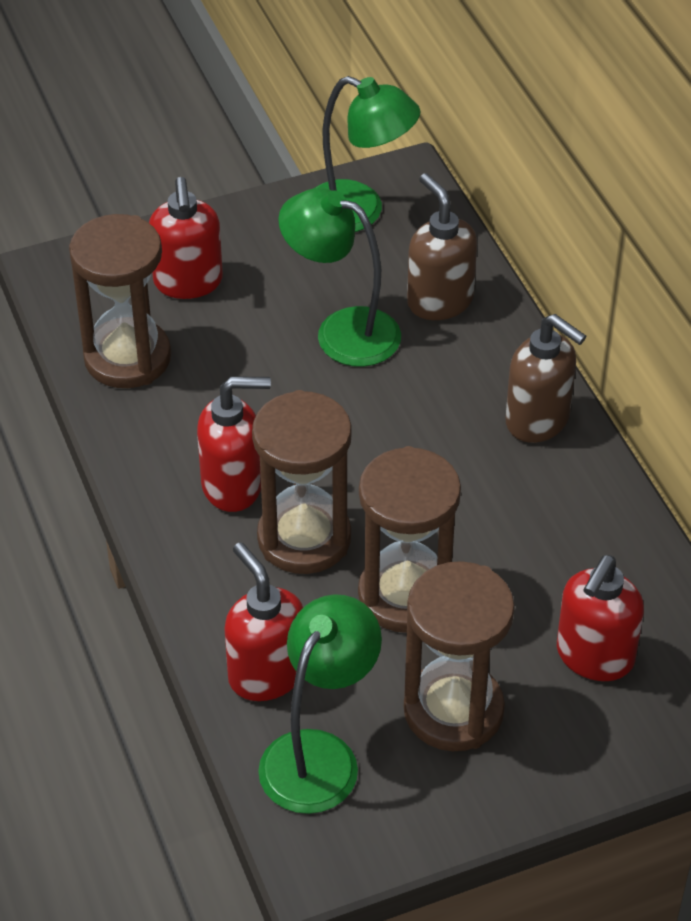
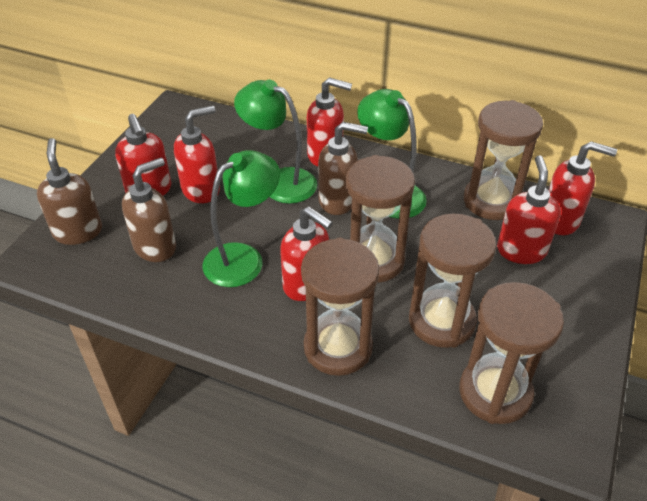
brown hourglass: [69,214,171,388] [252,390,352,574] [358,446,461,633] [404,561,515,751] = 4 -> [301,238,379,376] [346,155,415,283] [409,213,496,348] [459,282,564,424] [464,100,543,220] = 5
brown soap dispenser: [407,173,477,320] [506,314,586,443] = 2 -> [37,138,102,245] [122,158,176,262] [318,122,368,215] = 3
red soap dispenser: [149,177,223,299] [197,376,271,512] [224,542,303,701] [557,555,644,681] = 4 -> [115,114,172,196] [174,105,220,203] [280,207,333,301] [307,77,352,166] [497,155,561,264] [549,141,617,235] = 6

